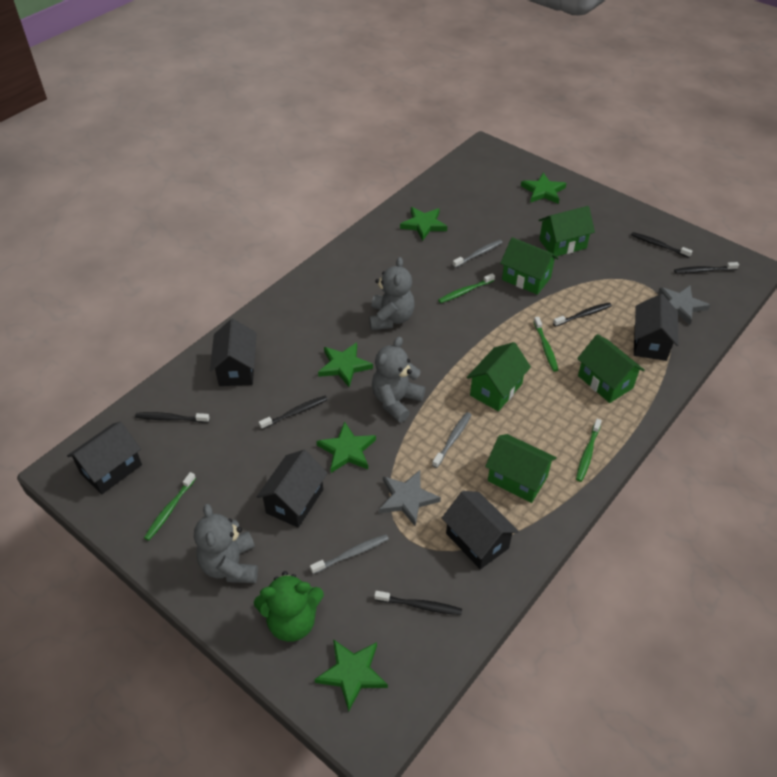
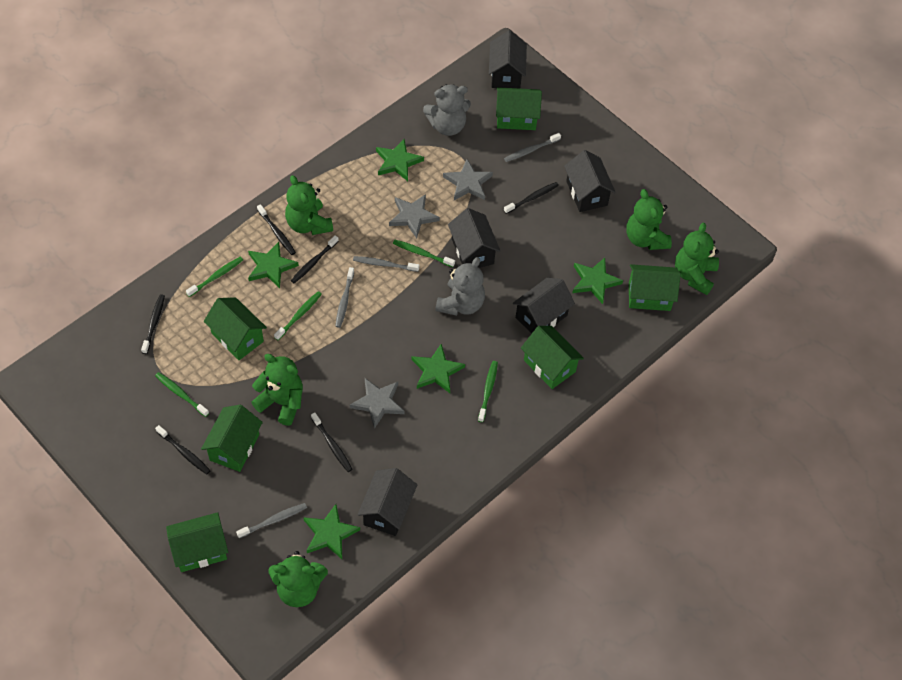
green house: [467,342,531,411] [485,434,557,503] [500,237,558,295] [539,206,595,256] [577,334,645,403] = 5 -> [166,512,228,572] [201,405,263,472] [204,297,267,360] [496,87,542,130] [521,326,584,389] [629,264,681,311] = 6
green teddy bear: [254,571,324,642] = 1 -> [251,354,303,426] [268,551,328,607] [285,175,333,235] [626,189,672,250] [675,223,719,295] = 5
green toothbrush: [144,472,196,541] [438,273,495,303] [534,317,558,372] [576,419,602,482] = 4 -> [155,372,209,417] [186,257,243,297] [274,291,322,340] [393,240,455,267] [478,361,498,422] = 5
grey star: [379,470,441,526] [658,286,710,325] = 2 -> [350,378,405,429] [389,194,440,238] [443,159,493,200] = 3
grey teddy bear: [194,504,258,583] [369,257,415,330] [372,337,426,422] = 3 -> [423,84,471,136] [435,257,485,316] = 2
grey toothbrush: [310,534,389,574] [432,412,472,468] [453,240,503,268] = 3 -> [236,503,307,538] [336,267,354,328] [353,256,419,272] [504,133,561,162] = 4

